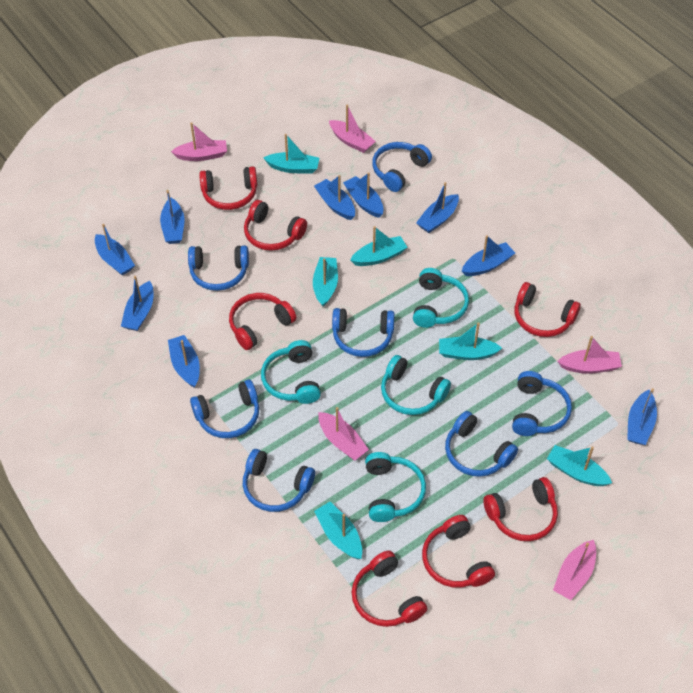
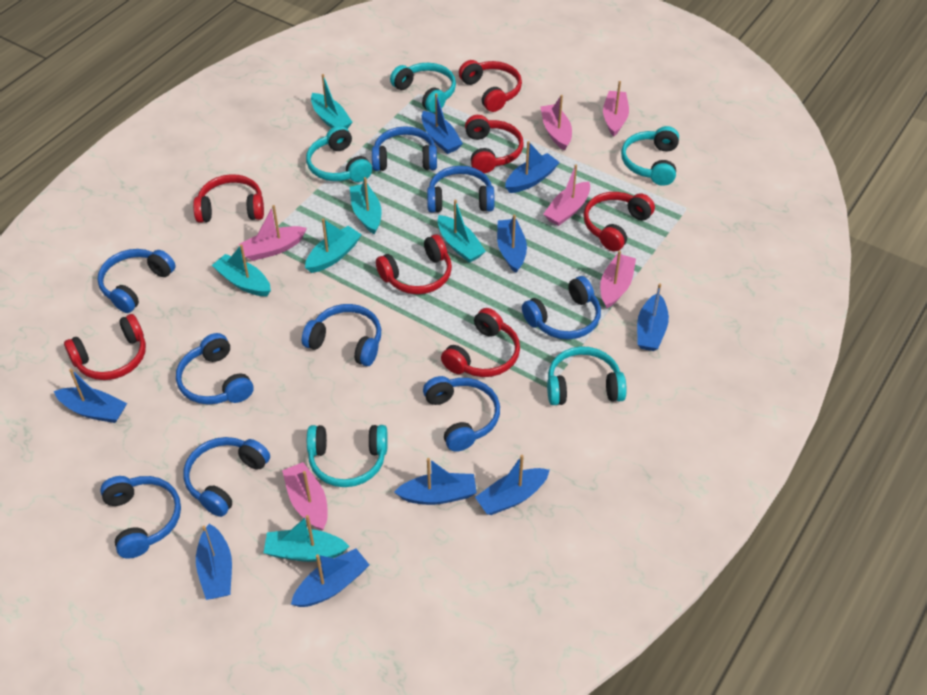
blue headphones: [188,245,249,291] [190,380,259,438] [243,449,315,512] [332,308,395,357] [372,142,432,192] [445,411,518,477] [512,371,572,436] = 7 -> [97,249,176,313] [100,476,181,558] [176,333,254,405] [184,437,270,517] [302,304,381,366] [372,126,437,171] [423,376,500,452] [427,166,494,213] [522,276,601,340] = 9
pink boat: [171,122,227,161] [318,407,369,460] [329,105,376,153] [553,540,596,600] [557,336,622,374] = 5 -> [239,205,307,261] [282,462,328,531] [540,95,572,151] [543,164,590,226] [600,251,636,309] [603,81,629,137] = 6
turquoise headphones: [261,340,321,404] [365,452,426,522] [381,355,451,415] [413,268,469,328] = 4 -> [306,126,372,182] [307,425,388,487] [390,63,456,113] [547,346,627,405] [621,126,679,186] = 5

